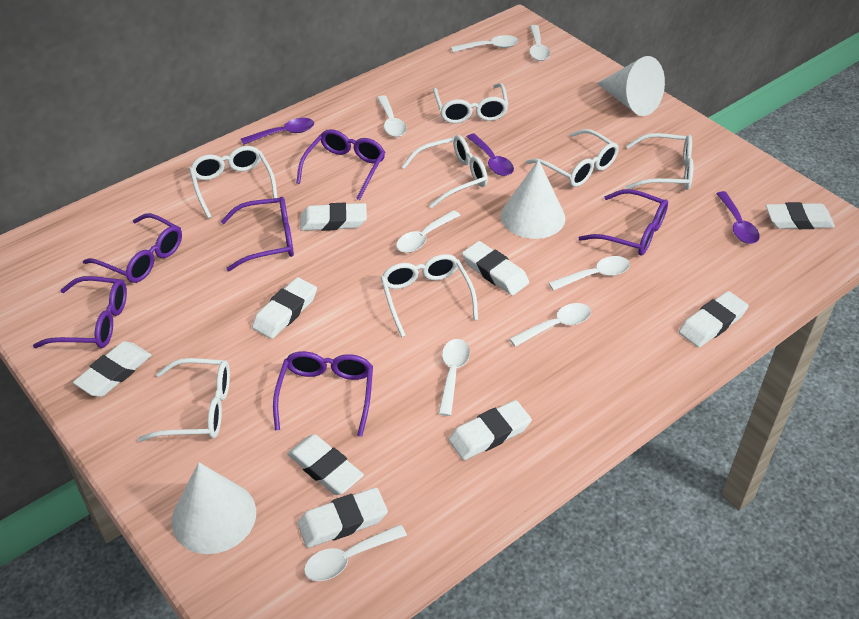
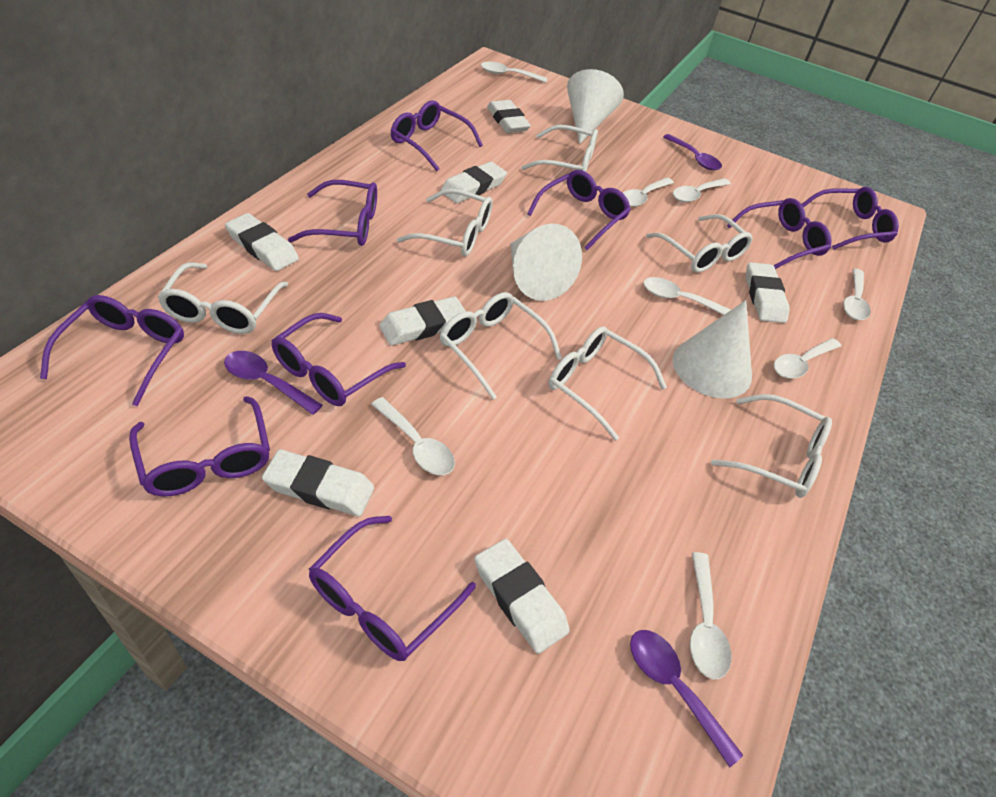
purple glasses: [33,276,127,348] [83,213,182,283] [221,197,294,271] [273,351,373,437] [296,129,385,200] [579,189,668,256] = 6 -> [40,295,184,406] [129,396,270,497] [272,313,406,406] [288,180,377,246] [309,516,476,661] [391,100,483,171] [527,170,631,250] [727,198,832,269] [802,187,899,250] = 9
white eraser: [73,341,151,397] [252,277,317,339] [287,434,364,495] [297,487,388,548] [300,202,367,231] [449,400,532,460] [462,241,529,296] [679,291,749,348] [766,202,835,229] = 9 -> [225,213,299,271] [262,449,374,516] [379,296,466,346] [441,161,507,203] [474,539,570,654] [487,100,531,133] [746,262,790,323] = 7

